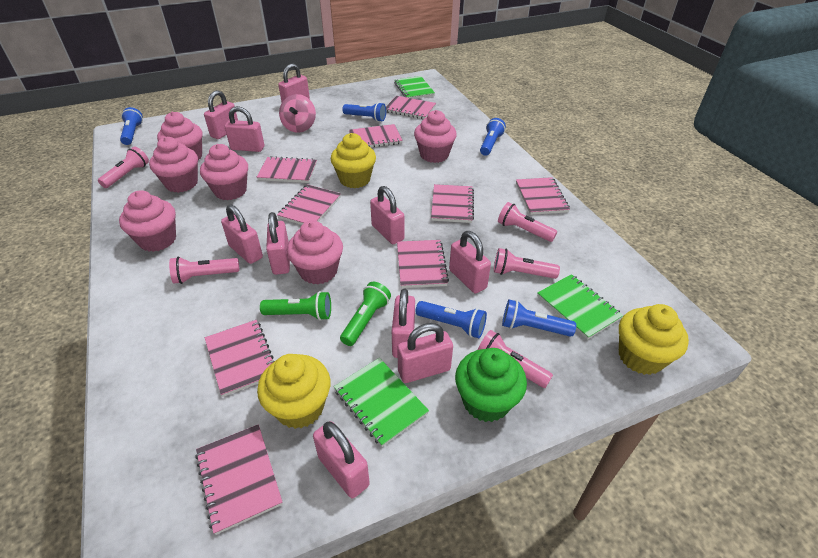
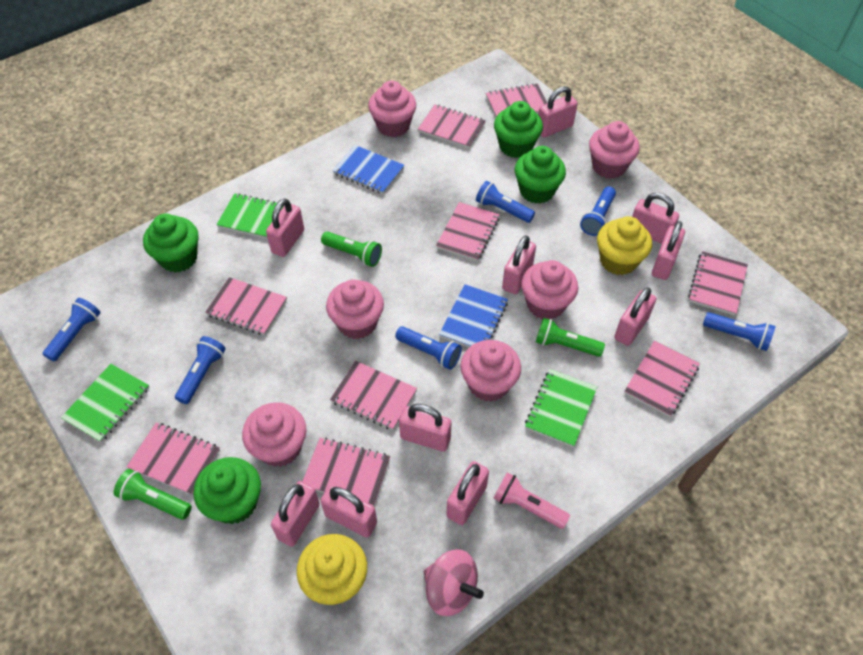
blue flashlight: [120,107,143,145] [342,102,386,122] [415,301,487,338] [480,118,506,156] [502,299,576,337] = 5 -> [43,298,101,361] [175,336,226,404] [395,326,462,370] [476,181,535,223] [580,186,616,236] [703,312,775,351] = 6
blue notebook: none = 0 -> [333,145,405,194] [439,284,508,347] = 2
green cupcake: [455,348,527,422] = 1 -> [143,214,199,272] [194,457,261,524] [494,101,543,158] [515,146,566,204] = 4
green flashlight: [260,291,331,321] [340,282,391,346] = 2 -> [114,469,192,520] [321,232,382,267] [536,318,605,357] = 3
pink flashlight: [98,147,149,188] [169,257,240,284] [477,330,553,388] [494,248,560,279] [498,202,557,242] = 5 -> [493,472,570,529] = 1
yellow cupcake: [257,354,331,429] [331,133,376,188] [619,304,689,375] = 3 -> [297,534,367,605] [597,216,652,275] = 2

